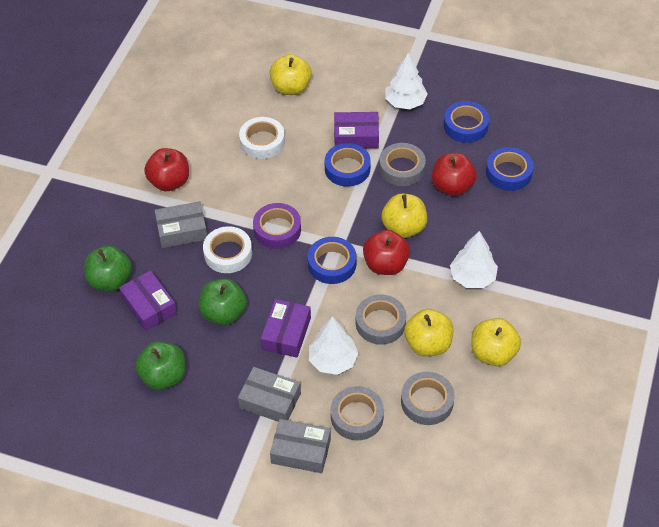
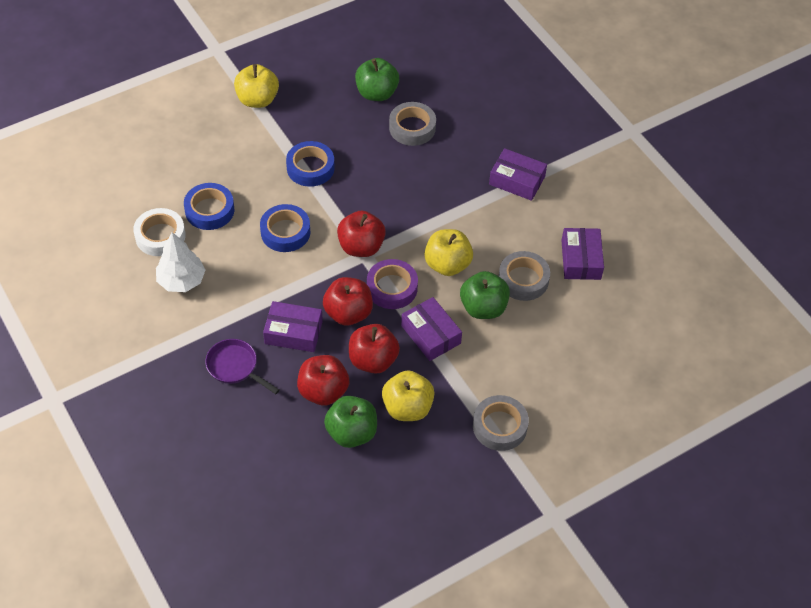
blue tape: [308,237,356,284] [325,143,371,187] [444,101,489,143] [486,147,534,191] = 4 -> [184,183,234,230] [260,204,310,252] [286,141,335,187] = 3
grey box: [154,201,207,248] [238,367,301,422] [270,419,331,473] = 3 -> none = 0
grey tape: [331,386,384,440] [356,294,406,345] [379,143,426,186] [401,372,455,425] = 4 -> [389,102,436,146] [473,395,529,451] [499,251,550,301] = 3
purple box: [119,270,177,331] [261,299,311,358] [334,112,379,149] = 3 -> [263,301,323,352] [401,297,462,361] [489,148,547,201] [561,228,604,280] = 4
purple pan: none = 0 -> [205,339,280,394] = 1
red apple: [144,148,189,191] [363,230,410,275] [432,153,477,196] = 3 -> [297,355,349,406] [323,277,373,326] [337,211,386,257] [349,324,400,374] = 4
white tape: [203,226,252,273] [239,117,285,159] = 2 -> [133,208,186,256] = 1
white tree: [309,316,359,375] [385,53,428,109] [450,231,498,288] = 3 -> [156,232,205,292] = 1
yellow apple: [270,54,312,95] [381,193,427,238] [404,309,453,357] [472,318,521,366] = 4 -> [234,64,279,108] [382,371,435,421] [424,229,473,276] = 3

